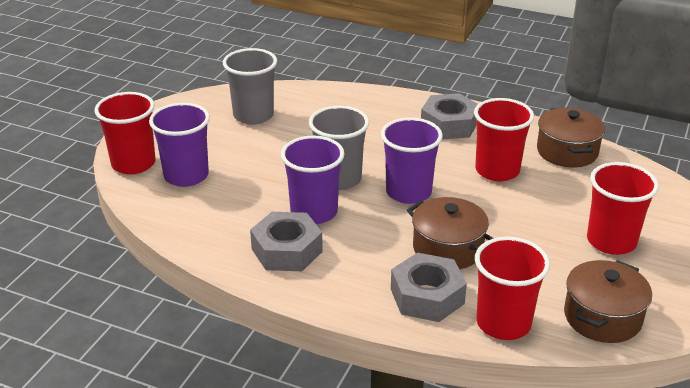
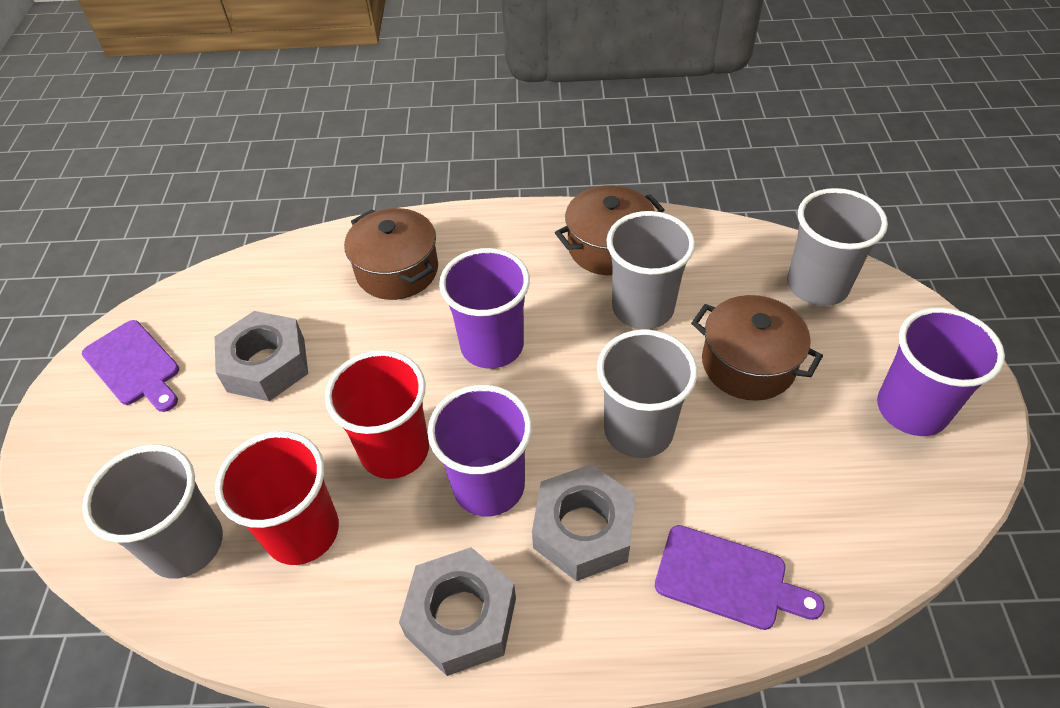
grey cup: [223,48,277,125] [309,106,369,190] = 2 -> [82,444,223,579] [597,329,698,458] [607,211,695,329] [787,188,888,306] = 4
purple cutting board: none = 0 -> [82,320,179,412] [655,525,825,630] = 2
red cup: [94,92,156,174] [474,98,534,181] [475,237,550,340] [587,162,659,255] = 4 -> [215,431,339,565] [325,350,429,479] = 2

